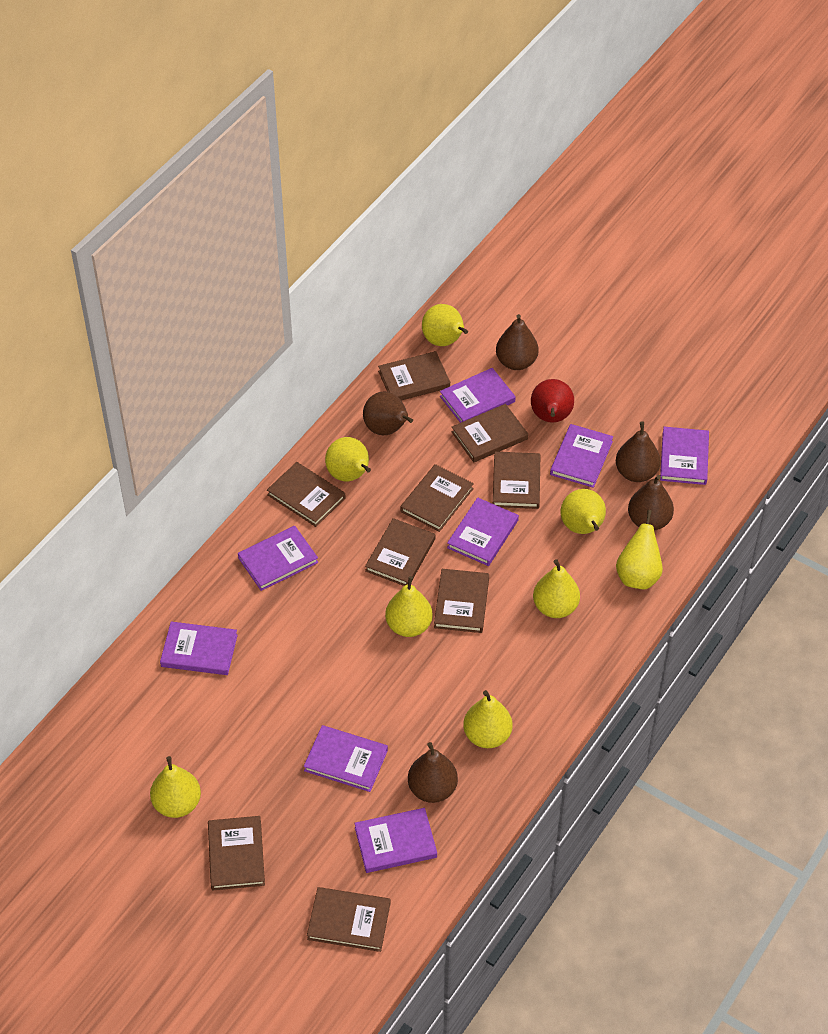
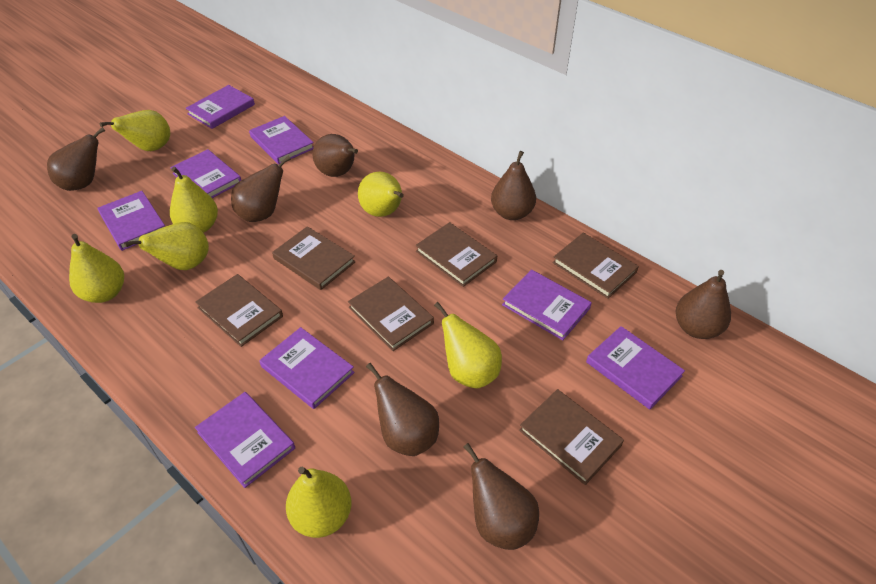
brown book: [208,816,265,890] [267,462,346,527] [307,887,391,952] [365,518,435,586] [378,351,450,401] [400,464,474,532] [434,569,489,633] [452,404,528,462] [493,452,540,509] = 9 -> [195,274,283,347] [272,226,355,290] [348,277,434,351] [416,222,497,287] [519,389,624,485] [553,233,639,299] = 6
brown pear: [363,391,413,435] [408,742,458,803] [496,314,539,370] [616,421,661,482] [628,475,674,531] = 5 -> [47,127,105,191] [231,156,291,222] [313,134,358,177] [366,363,439,456] [463,443,539,550] [491,151,536,220] [676,270,731,339] = 7
red pear: [531,379,574,423] = 1 -> none = 0
yellow pear: [150,756,201,818] [325,437,371,481] [385,576,433,637] [422,304,468,346] [463,690,512,748] [533,559,580,618] [561,489,606,534] [616,510,663,589] = 8 -> [69,234,124,303] [99,110,170,151] [124,222,209,270] [170,167,218,233] [286,466,351,538] [358,172,404,217] [434,302,502,389] = 7

